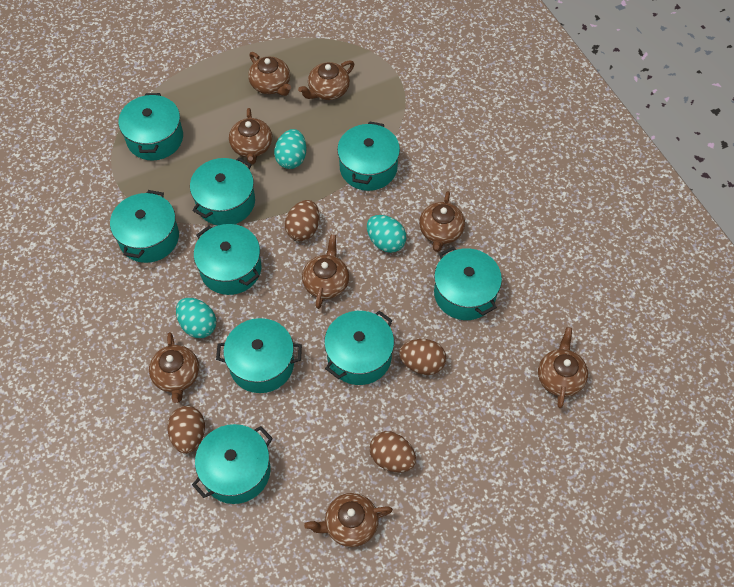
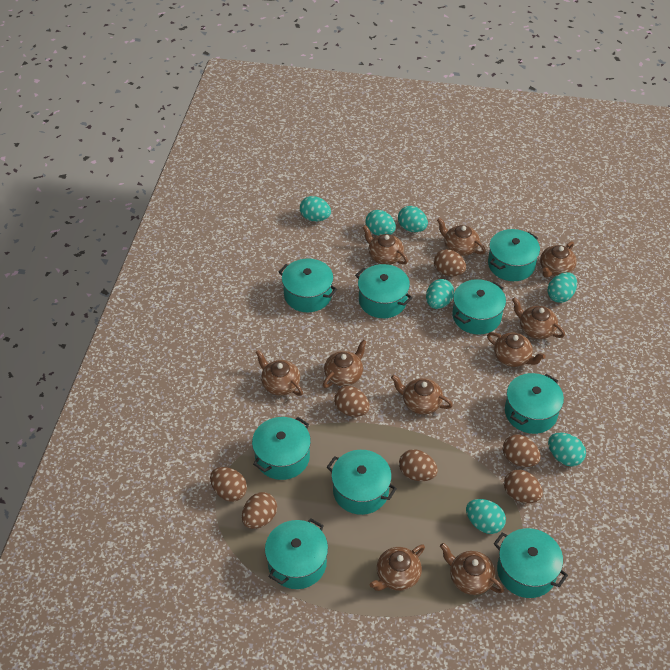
brown egg: [167,406,205,454] [285,200,319,241] [369,431,416,472] [399,339,446,375] = 4 -> [210,467,247,502] [242,492,277,529] [334,386,370,417] [399,449,438,481] [434,249,466,276] [503,435,541,467] [504,469,543,503] = 7
brown teapot: [149,332,199,403] [229,108,272,164] [248,52,291,96] [298,60,354,100] [302,234,349,309] [304,493,393,547] [419,191,465,252] [538,327,588,408] = 8 -> [256,350,303,396] [323,339,367,388] [362,225,408,265] [370,544,425,591] [391,375,453,414] [437,218,486,256] [440,543,504,595] [487,332,546,367] [512,297,565,339] [540,241,577,278] = 10
turquoise egg: [176,298,216,338] [274,129,306,169] [367,215,407,253] = 3 -> [300,196,331,221] [365,210,396,236] [398,206,428,232] [426,279,454,309] [466,499,506,534] [547,272,577,303] [548,433,586,467] = 7

